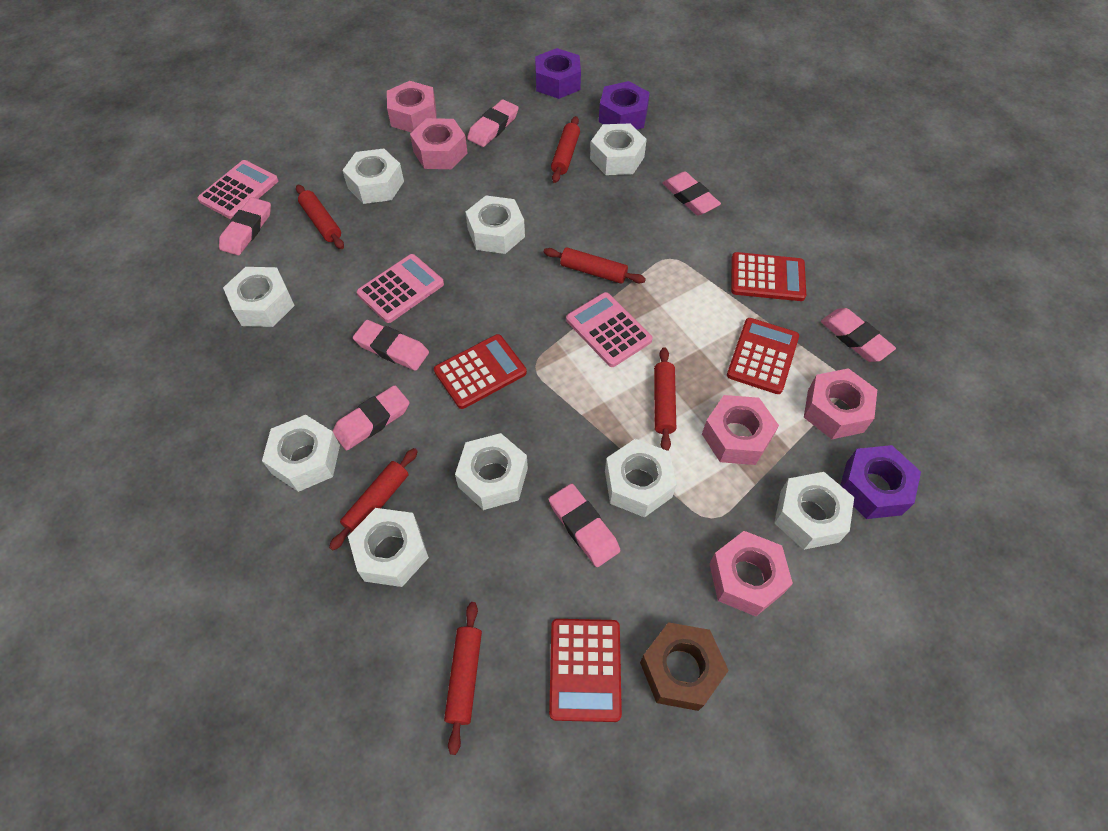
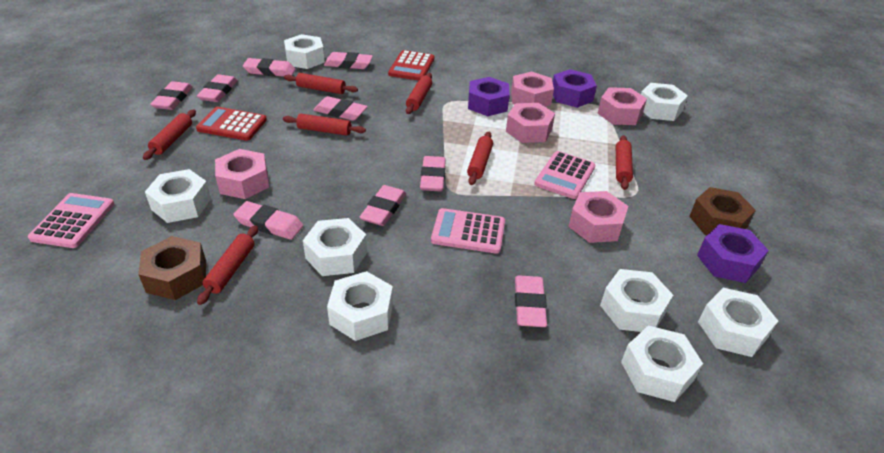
brown nut: [640,622,729,711] = 1 -> [138,236,206,300] [689,187,756,235] = 2
pink eraser: [219,197,271,255] [333,385,409,451] [353,320,429,371] [467,99,519,147] [549,483,620,567] [662,171,721,216] [821,308,896,362] = 7 -> [150,81,193,110] [197,74,238,102] [233,201,303,240] [243,58,296,77] [313,96,368,121] [324,52,373,69] [359,185,406,226] [420,156,446,192] [515,275,547,327] = 9
red calculator: [434,334,527,409] [549,619,622,722] [727,318,799,394] [731,252,806,301] = 4 -> [196,107,267,141] [388,50,434,81] = 2
red rolling pin: [296,185,344,249] [329,448,418,550] [444,602,482,755] [544,247,646,284] [551,116,580,183] [654,347,676,451] = 6 -> [143,110,196,160] [197,225,258,305] [283,114,366,136] [284,73,358,94] [406,73,432,114] [467,132,493,185] [616,135,633,190] = 7
white nut: [223,267,295,327] [262,415,340,492] [342,149,404,204] [348,508,429,587] [455,433,528,510] [465,196,525,254] [590,123,647,175] [605,439,677,517] [774,472,854,550] = 9 -> [145,169,211,223] [284,34,325,69] [303,218,367,276] [327,271,393,341] [600,269,673,332] [621,326,703,402] [641,83,688,121] [698,288,778,357] = 8

